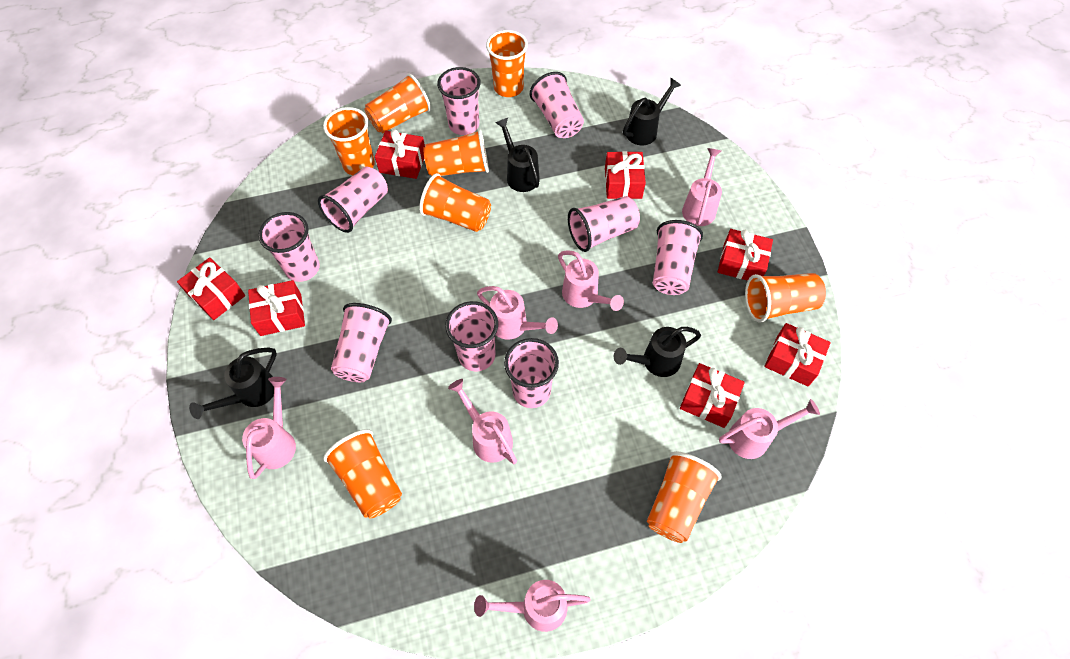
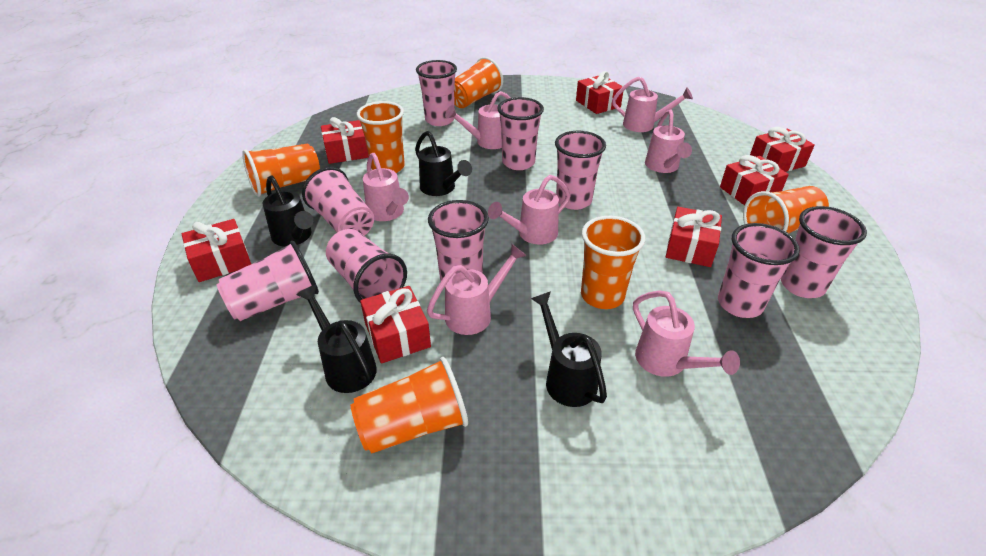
orange cup: [323,107,375,175] [323,429,402,518] [365,74,431,133] [419,173,491,232] [423,129,489,176] [486,30,528,97] [647,451,721,543] [745,273,826,323] = 8 -> [242,144,320,197] [351,357,468,453] [357,101,405,173] [454,57,503,108] [581,216,646,309] [743,186,829,233] = 6

